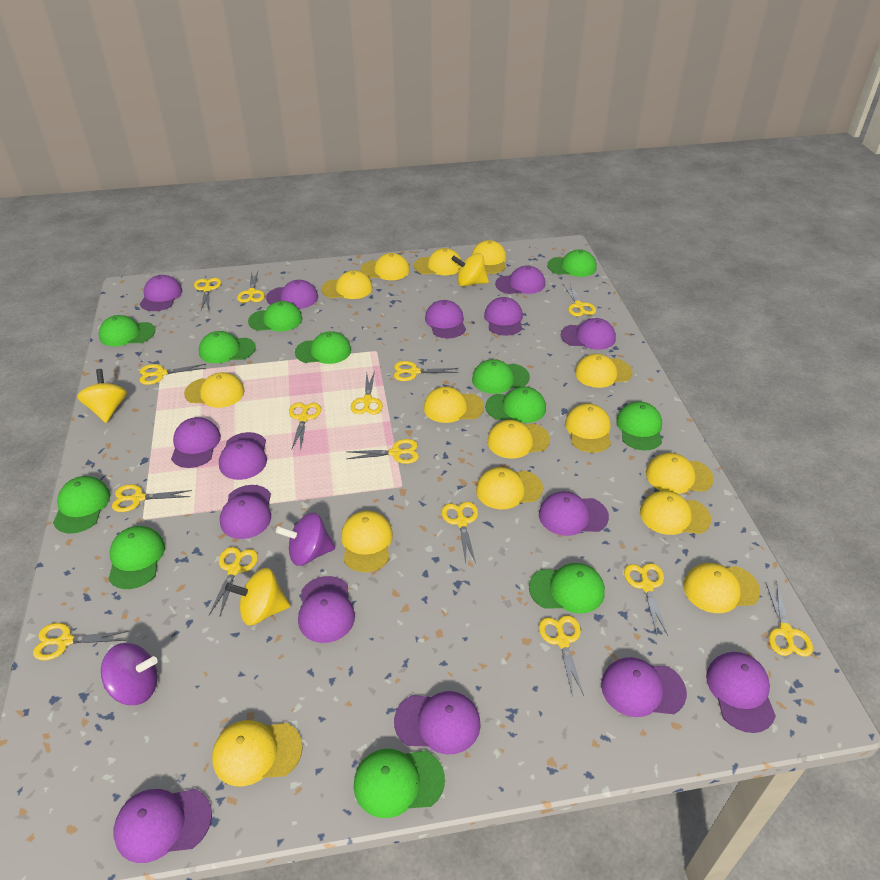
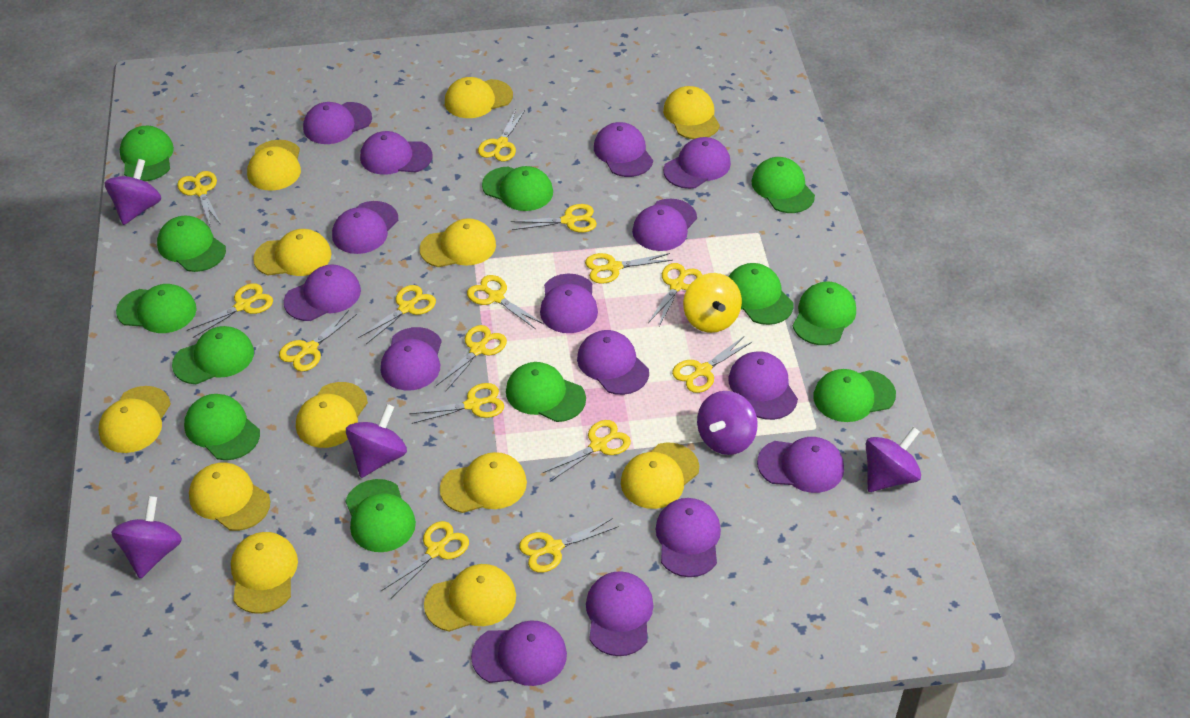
purple spinning top: [101,643,158,705] [276,512,335,566] = 2 -> [105,159,161,225] [111,496,182,579] [346,404,407,478] [697,391,758,455] [866,427,921,492] = 5
yellow cap: [184,372,245,408] [212,720,303,786] [321,270,373,299] [341,511,393,572] [360,253,410,280] [414,248,462,275] [423,386,484,423] [472,240,506,274] [476,467,543,509] [487,420,550,459] [565,403,611,453] [575,354,632,388] [640,491,711,535] [646,453,714,494] [683,563,760,613] = 15 -> [98,386,171,453] [189,463,270,531] [231,532,298,614] [247,140,301,191] [253,229,332,276] [296,382,368,448] [419,218,496,267] [424,564,516,632] [440,452,527,513] [445,77,513,118] [621,442,699,509] [663,86,720,139] = 12
yellow spinning top: [77,369,127,423] [225,568,290,625] [452,253,489,287] = 3 -> [683,273,742,333] = 1

